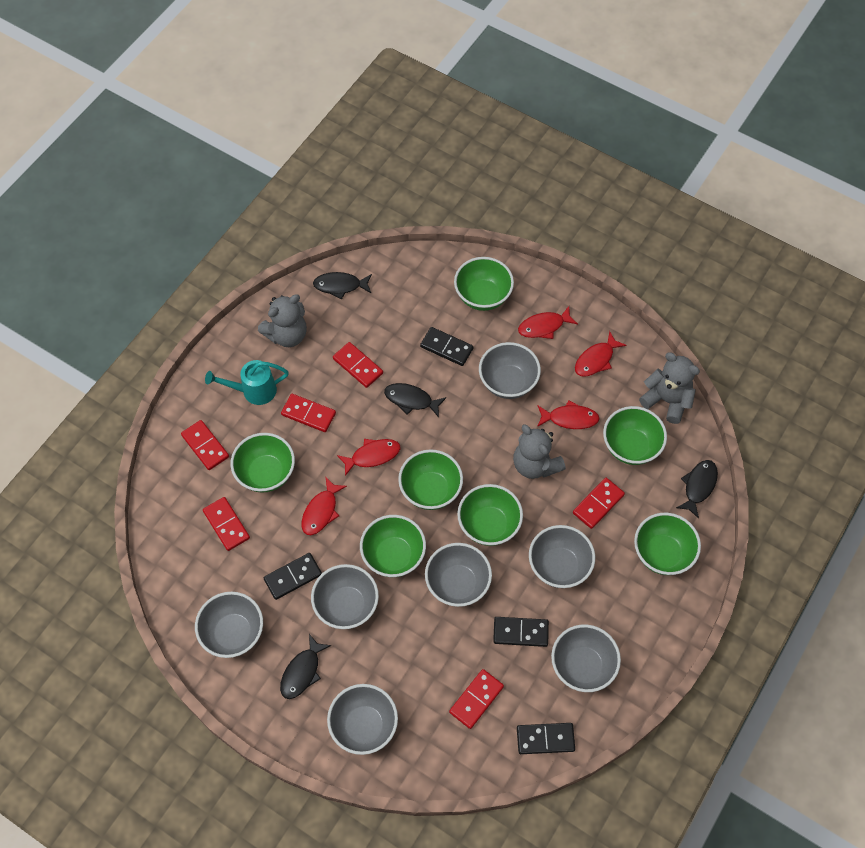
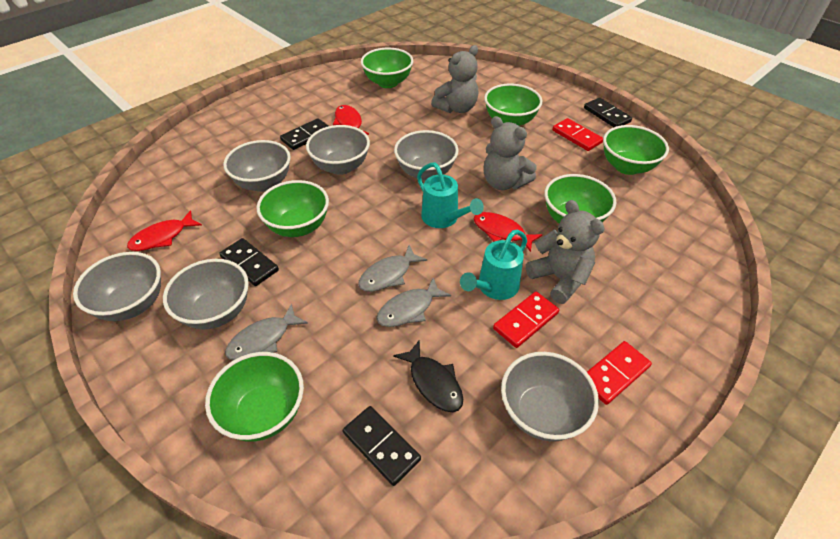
black fish: [280,634,331,699] [313,272,372,299] [384,383,446,417] [676,460,718,519] = 4 -> [393,340,463,412] = 1
green bowl: [231,433,295,493] [360,515,426,577] [398,450,463,510] [454,257,514,311] [457,484,523,546] [603,406,667,465] [634,513,701,575] = 7 -> [205,352,304,442] [256,180,329,237] [361,48,413,88] [484,84,542,126] [544,174,616,224] [603,125,669,175] = 6
grey bowl: [195,592,263,658] [311,564,379,629] [327,684,398,755] [425,543,492,607] [479,342,541,399] [529,525,595,588] [551,625,621,692] = 7 -> [73,252,161,321] [163,259,249,330] [223,140,291,192] [306,125,370,175] [394,130,459,181] [501,352,599,442] = 6
grey fish: none = 0 -> [225,304,308,360] [358,245,427,292] [377,278,451,327] = 3
red domino: [181,420,229,470] [203,497,250,551] [281,394,336,432] [333,342,383,388] [449,669,504,729] [573,478,625,529] = 6 -> [493,292,559,348] [552,118,603,151] [587,341,652,405] = 3
red fish: [302,476,347,535] [337,439,400,476] [518,306,578,339] [537,400,600,429] [575,331,627,376] = 5 -> [127,210,202,251] [333,105,369,135] [474,212,542,252] = 3
turquoise watering can: [205,360,289,405] = 1 -> [417,163,484,228] [460,230,527,300] = 2

